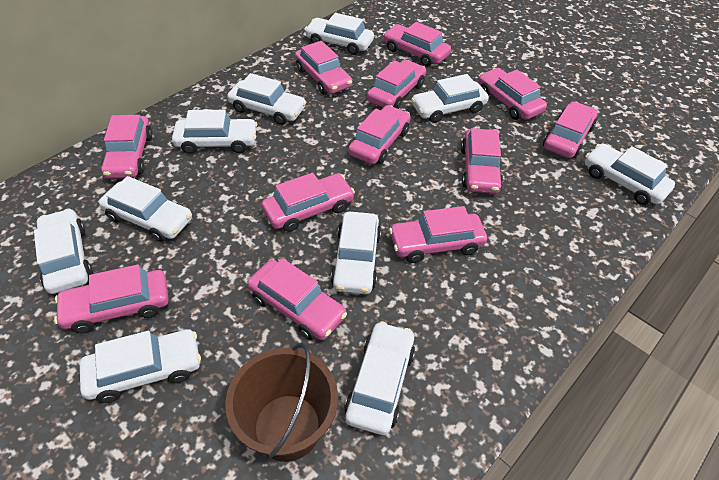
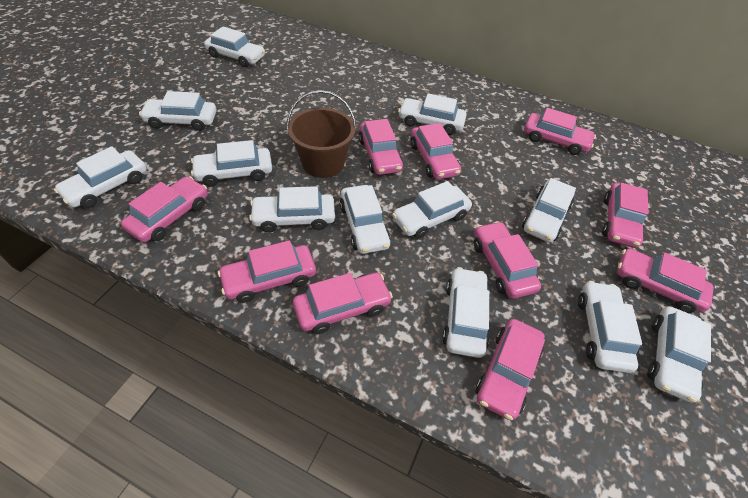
pink car: [54,264,169,333] [101,115,153,179] [247,258,347,340] [262,173,355,232] [295,41,352,94] [348,105,411,164] [367,60,426,109] [383,22,451,67] [389,206,487,263] [461,128,503,194] [478,68,547,120] [543,101,598,158] = 12 -> [121,176,208,243] [218,240,316,303] [293,273,393,334] [359,119,403,175] [411,123,461,179] [474,221,541,299] [476,319,545,420] [524,108,596,155] [602,183,649,248] [617,248,714,313] = 10
white car: [34,208,93,294] [80,329,201,403] [99,176,192,242] [172,110,257,154] [227,73,306,125] [305,13,374,55] [331,211,381,294] [345,321,415,435] [411,74,489,123] [585,143,675,205] = 10 -> [54,146,147,208] [139,91,216,131] [191,140,272,187] [204,26,265,67] [249,186,335,232] [340,185,391,254] [392,181,472,239] [398,93,467,135] [442,267,490,358] [522,178,576,242] [578,281,642,373] [647,306,711,403] = 12

